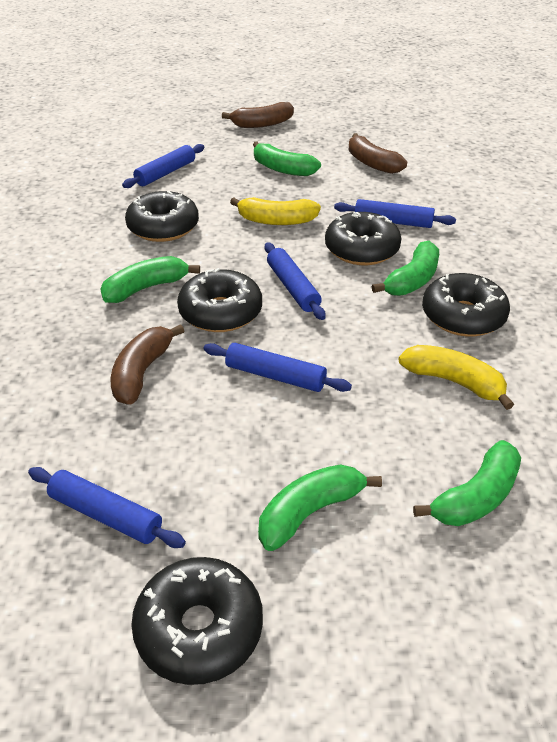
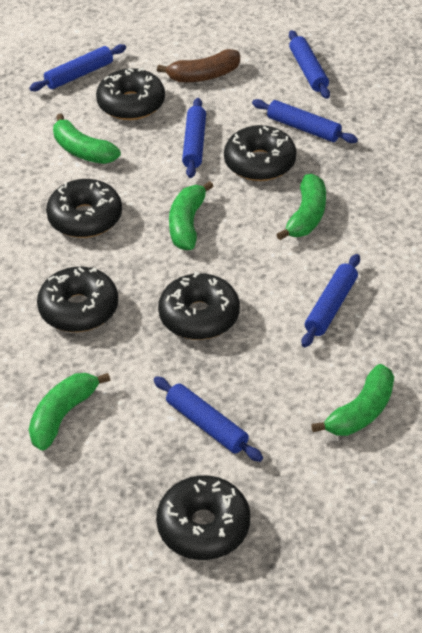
black donut: [125,191,199,242] [131,557,263,685] [177,268,262,332] [325,212,401,265] [422,273,510,337] = 5 -> [37,267,118,332] [46,179,122,238] [96,67,165,120] [156,475,250,560] [158,272,240,340] [224,125,297,181] = 6
blue rolling pin: [28,467,186,548] [122,144,204,188] [203,343,352,392] [265,242,326,320] [334,199,456,228] = 5 -> [29,44,126,91] [154,376,263,462] [182,98,206,178] [252,99,358,143] [289,30,330,99] [302,254,360,347] = 6
brown banana: [111,324,184,405] [222,102,294,128] [349,133,407,174] = 3 -> [157,49,240,82] = 1
yellow banana: [230,197,321,225] [398,345,514,410] = 2 -> none = 0

